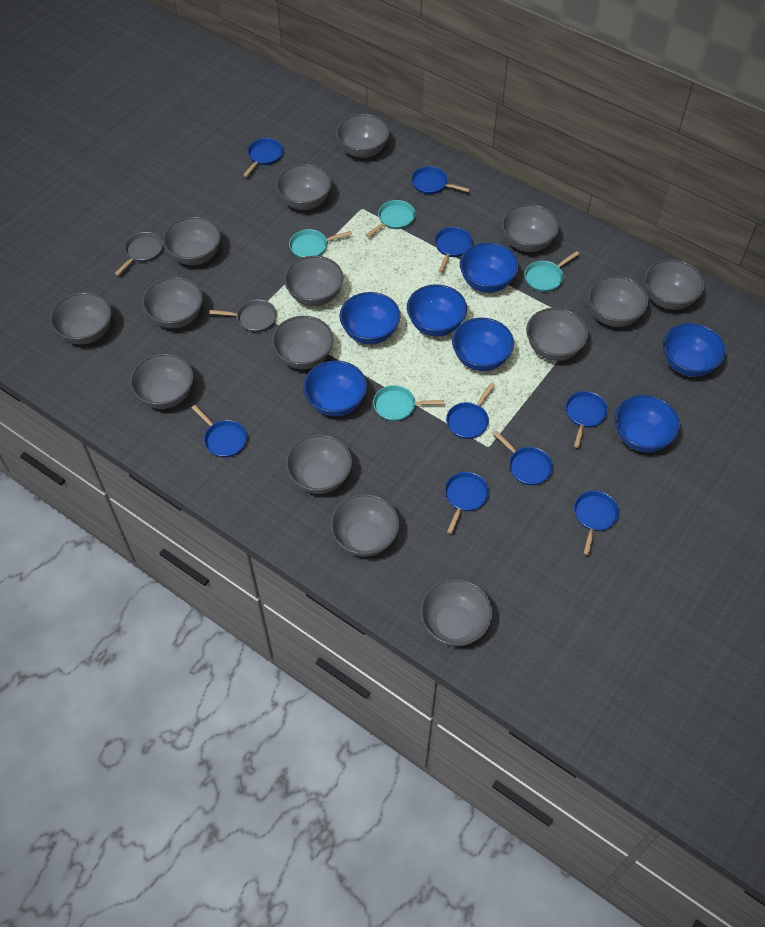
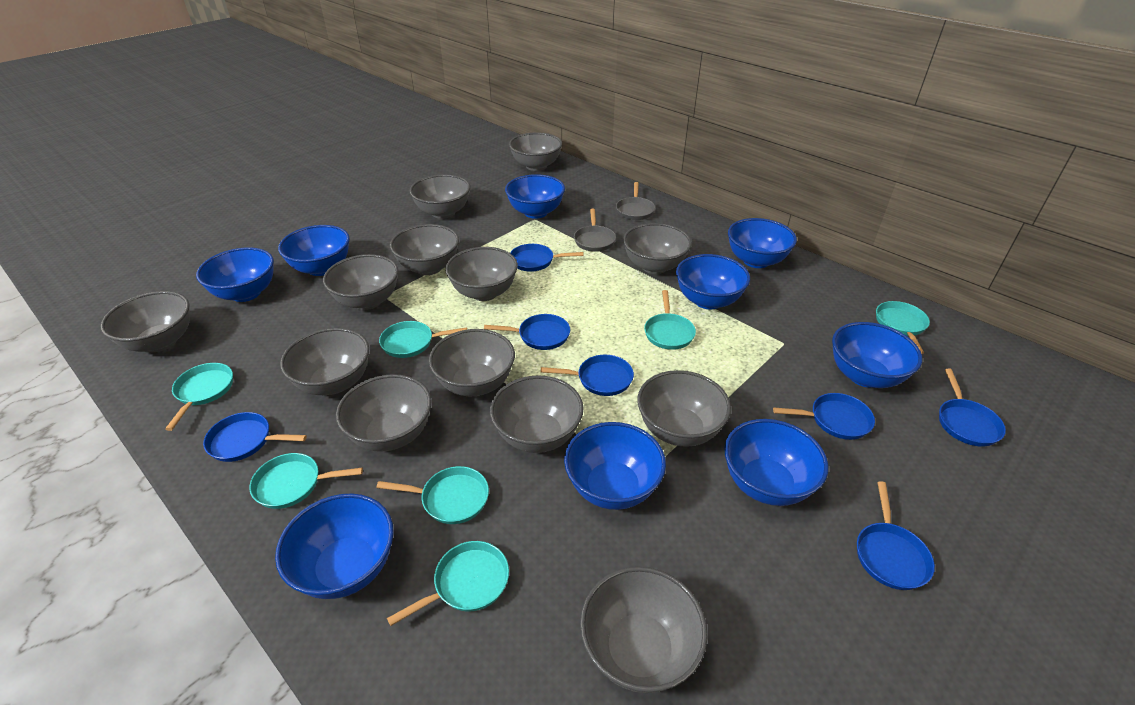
blue bowl: [303,361,367,416] [339,292,400,345] [407,284,467,337] [452,318,514,371] [460,243,519,293] [614,395,680,453] [663,323,726,377] = 7 -> [196,247,274,302] [275,493,394,599] [278,225,350,276] [505,174,565,219] [564,422,666,510] [676,254,750,310] [724,419,828,506] [728,218,797,268] [832,322,922,388] = 9
blue pan: [192,405,247,458] [243,138,283,177] [411,166,470,194] [435,227,472,272] [445,472,489,534] [446,383,495,439] [493,431,553,485] [566,391,608,448] [574,491,619,555] = 9 -> [203,412,307,462] [484,314,570,350] [510,244,584,272] [541,355,634,396] [773,393,875,440] [857,481,935,590] [939,369,1006,447] = 7
grey bowl: [50,292,111,345] [130,353,193,409] [142,277,203,329] [162,216,221,265] [271,316,334,369] [276,164,331,210] [284,256,343,306] [285,434,352,494] [330,494,399,557] [336,113,389,158] [420,579,492,647] [502,204,559,252] [526,308,588,361] [588,275,648,327] [644,259,705,310] = 15 -> [100,291,190,352] [280,328,369,395] [323,254,398,310] [336,374,431,452] [390,224,459,275] [409,174,470,219] [429,329,515,396] [445,247,518,301] [490,375,583,453] [509,132,562,171] [580,567,708,693] [623,223,692,274] [637,370,731,447] = 13
turquoise pan: [289,229,352,258] [366,200,415,237] [373,385,444,421] [525,251,579,292] = 4 -> [165,363,233,431] [249,453,363,509] [376,466,489,524] [379,321,467,358] [387,541,509,626] [644,290,696,350] [876,301,930,354] = 7

